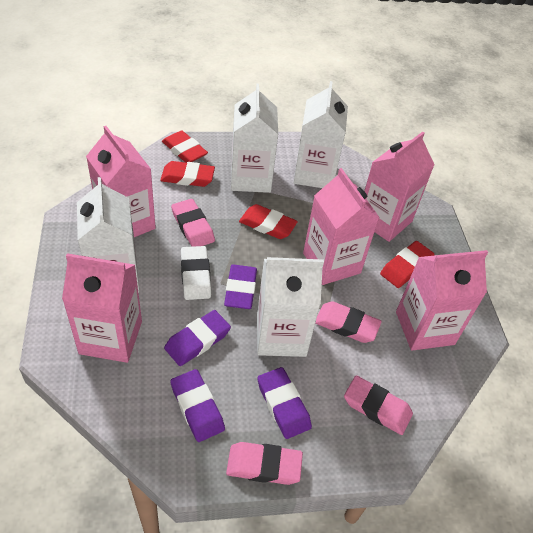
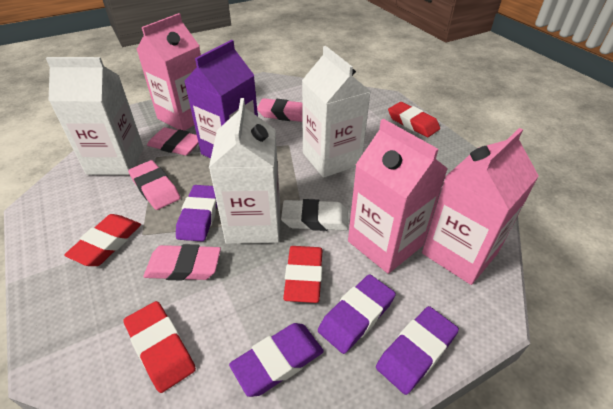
pink carton: [62,253,142,363] [86,126,156,237] [303,168,380,285] [364,132,434,242] [396,250,488,351] = 5 -> [136,13,201,131] [348,119,448,274] [422,128,539,285] = 3
purple carton: none = 0 -> [184,40,258,159] = 1
white carton: [77,177,139,293] [231,84,278,193] [257,257,324,357] [293,81,348,188] = 4 -> [46,57,144,175] [209,98,280,244] [302,46,371,178] = 3

